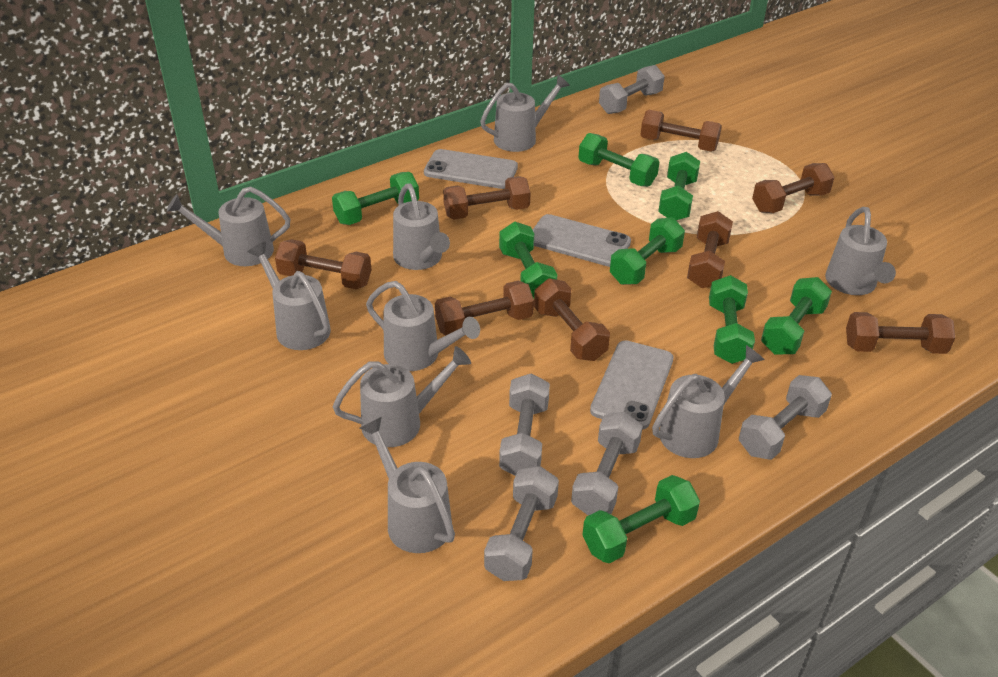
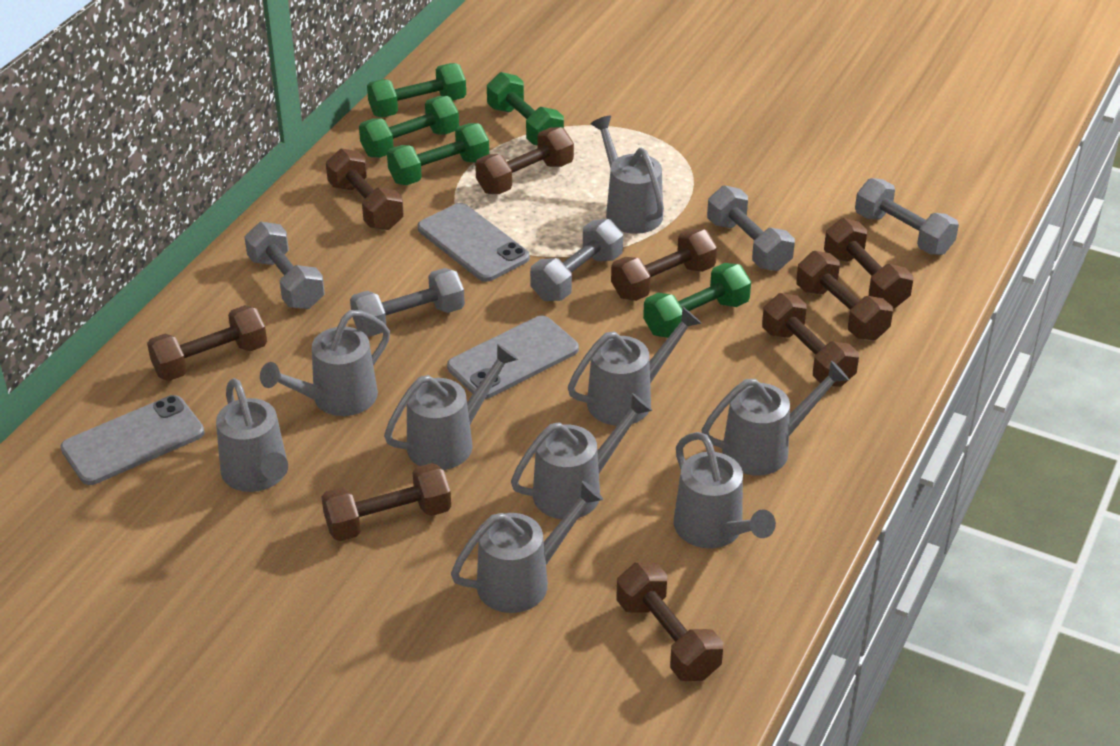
brown dumbbell: [275,239,371,289] [435,281,534,335] [443,176,531,219] [534,278,610,361] [640,110,722,152] [687,211,733,288] [752,163,835,213] [846,312,955,354] = 8 -> [147,305,267,381] [322,463,451,541] [326,148,404,230] [475,127,574,194] [611,229,717,301] [616,563,723,681] [762,293,859,387] [796,251,893,340] [824,218,913,308] = 9
green dumbbell: [332,172,419,225] [499,222,557,299] [578,133,659,187] [583,475,700,563] [610,217,685,285] [658,152,700,220] [709,275,755,364] [761,277,832,355] = 8 -> [359,96,459,158] [367,63,466,117] [387,123,489,185] [487,72,564,146] [643,263,751,338] = 5

